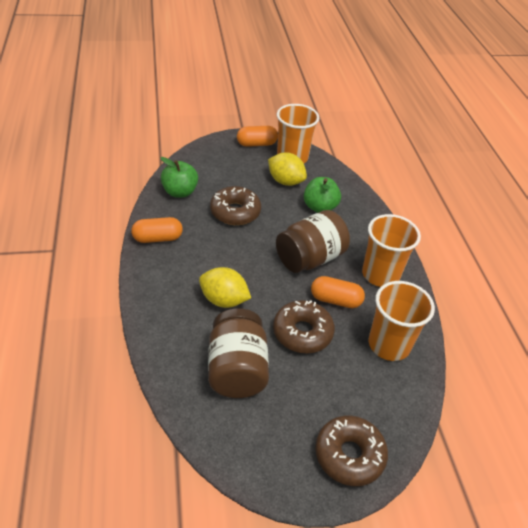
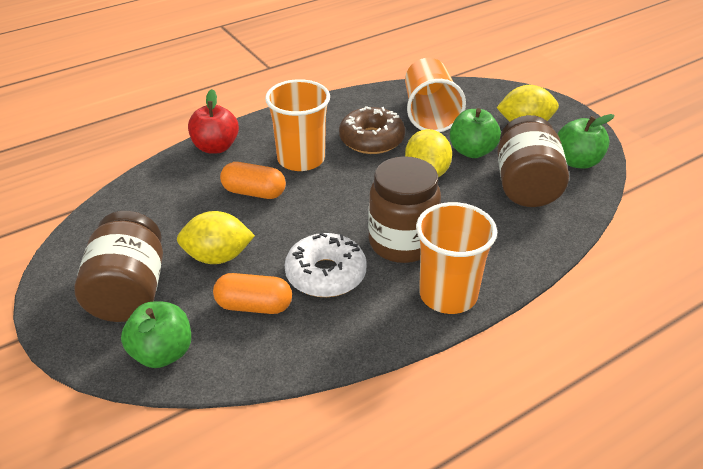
brown donut: [210,186,261,225] [273,300,335,354] [315,415,388,486] = 3 -> [339,106,405,154] = 1
brown jar: [208,308,269,398] [276,210,350,273] = 2 -> [74,211,163,322] [368,156,441,263] [497,115,569,207] = 3
green apple: [160,157,198,198] [304,177,341,213] = 2 -> [121,302,191,368] [450,108,501,158] [557,114,615,169] = 3
orange capsule: [131,217,183,243] [237,126,278,147] [311,276,365,308] = 3 -> [213,273,292,314] [220,162,286,199] = 2
red apple: none = 0 -> [188,89,239,154] = 1
white donut: none = 0 -> [285,233,367,297] = 1
yellow lemon: [199,267,251,308] [268,152,307,186] = 2 -> [177,211,255,264] [405,129,452,177] [496,85,559,122] = 3

